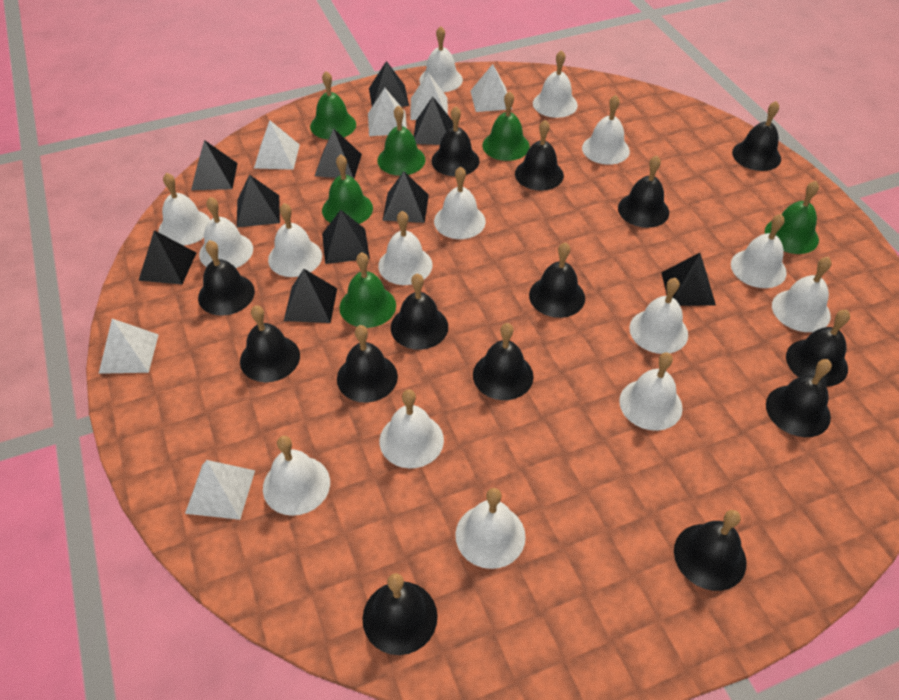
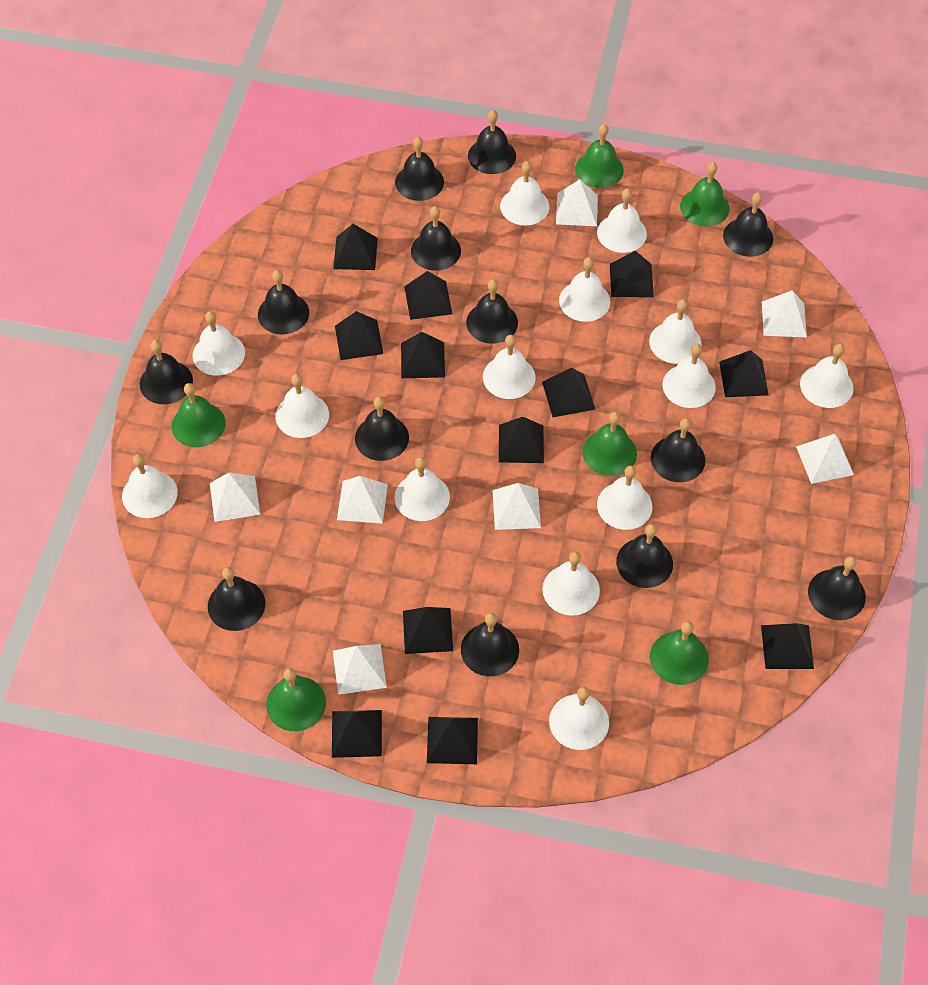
black bell: [198,240,255,316] [240,305,300,382] [337,325,398,403] [362,573,438,655] [391,273,448,350] [431,106,479,176] [473,323,534,400] [515,120,564,191] [529,242,585,318] [618,155,669,228] [674,510,746,591] [732,101,781,171] [766,359,832,437] [786,310,850,387] = 14 -> [140,340,193,404] [208,567,265,631] [258,270,309,334] [355,397,409,461] [395,137,444,201] [411,206,461,271] [461,613,519,676] [466,279,518,344] [468,110,516,174] [616,524,673,588] [651,418,705,482] [723,192,773,257] [808,556,866,620] = 13
black pyramid: [138,230,196,284] [191,140,238,190] [237,175,280,227] [284,269,337,323] [315,129,362,178] [322,210,370,264] [369,61,409,107] [382,171,429,223] [414,97,453,145] [661,253,716,306] = 10 -> [332,710,382,758] [333,224,378,270] [335,311,383,360] [401,332,445,378] [403,607,453,654] [404,271,452,320] [427,717,478,764] [499,417,544,463] [542,368,596,417] [610,251,654,297] [719,350,769,397] [761,623,814,669] = 12
white bell: [158,173,210,246] [199,197,253,268] [263,436,330,516] [268,203,322,277] [378,211,432,285] [380,390,444,468] [419,26,463,92] [434,166,486,239] [455,488,526,569] [533,50,578,118] [582,95,630,165] [619,352,683,431] [629,278,688,354] [731,214,787,288] [772,257,831,332] = 15 -> [122,454,178,518] [193,311,245,376] [276,374,329,438] [394,457,450,521] [483,335,536,399] [500,161,550,225] [542,552,600,616] [549,687,609,750] [559,257,610,322] [597,188,647,253] [597,466,653,530] [649,299,702,364] [662,344,716,408] [800,344,854,408] = 14
white pyramid: [99,319,159,374] [185,460,255,520] [254,120,300,170] [368,88,407,136] [410,73,448,120] [470,64,512,112] = 6 -> [210,472,260,522] [333,644,387,695] [337,476,388,524] [492,483,541,530] [556,179,598,226] [762,290,807,337] [796,434,854,484] = 7

